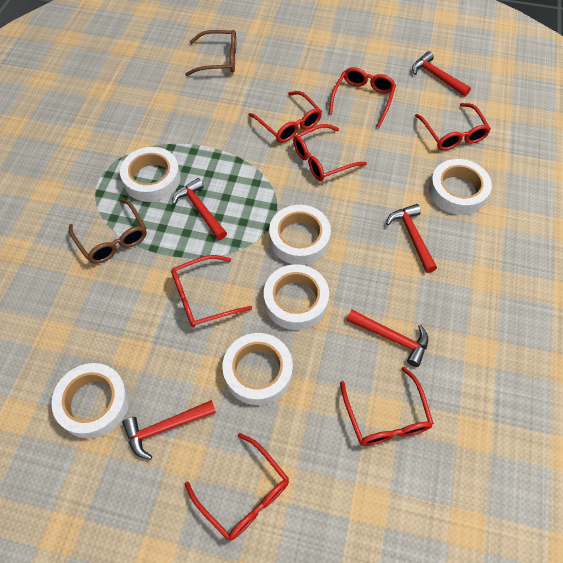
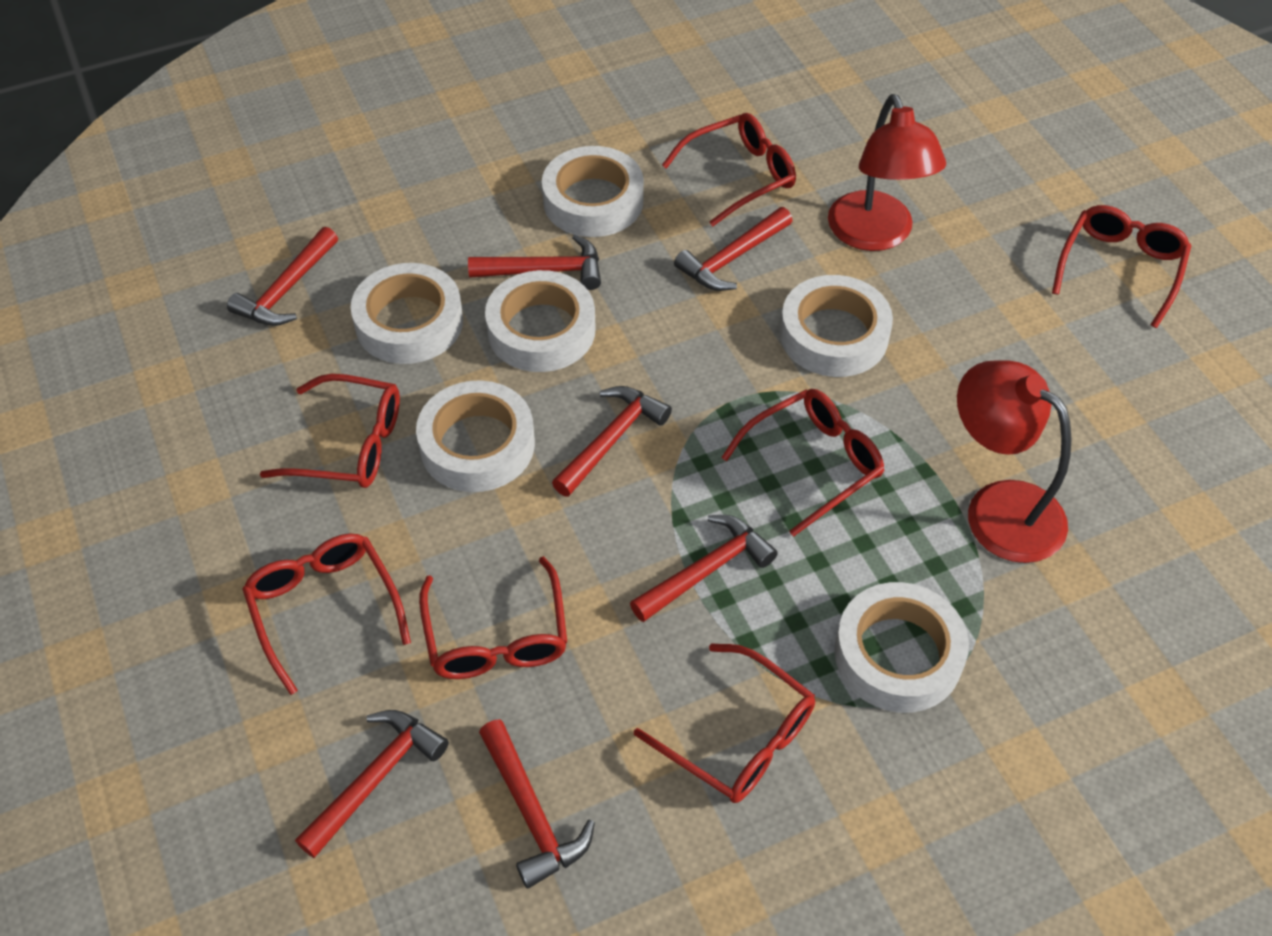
brown glasses: [69,199,147,264] [185,30,236,76] = 2 -> none = 0
red hammer: [122,400,216,460] [172,178,227,240] [347,310,428,367] [386,204,437,273] [412,51,471,96] = 5 -> [227,227,338,326] [295,710,449,858] [468,235,601,290] [479,719,595,889] [552,386,672,497] [630,515,778,622] [674,207,793,291] = 7
red lamp: none = 0 -> [828,94,946,251] [957,360,1072,563] = 2

